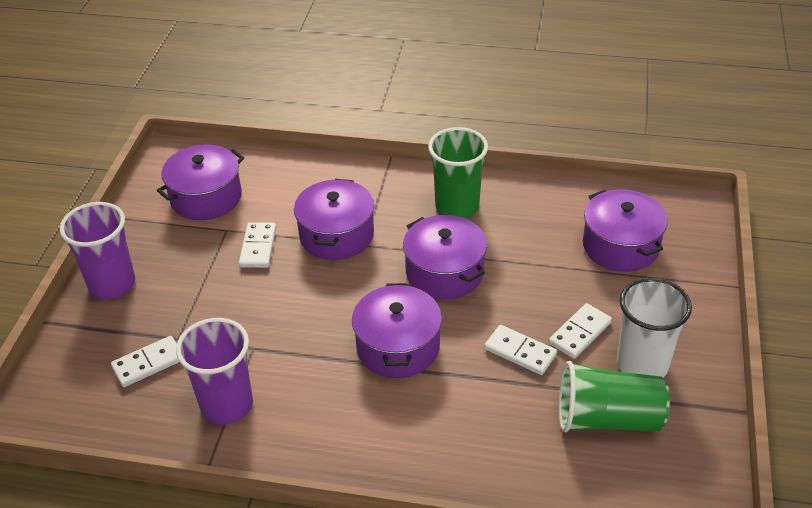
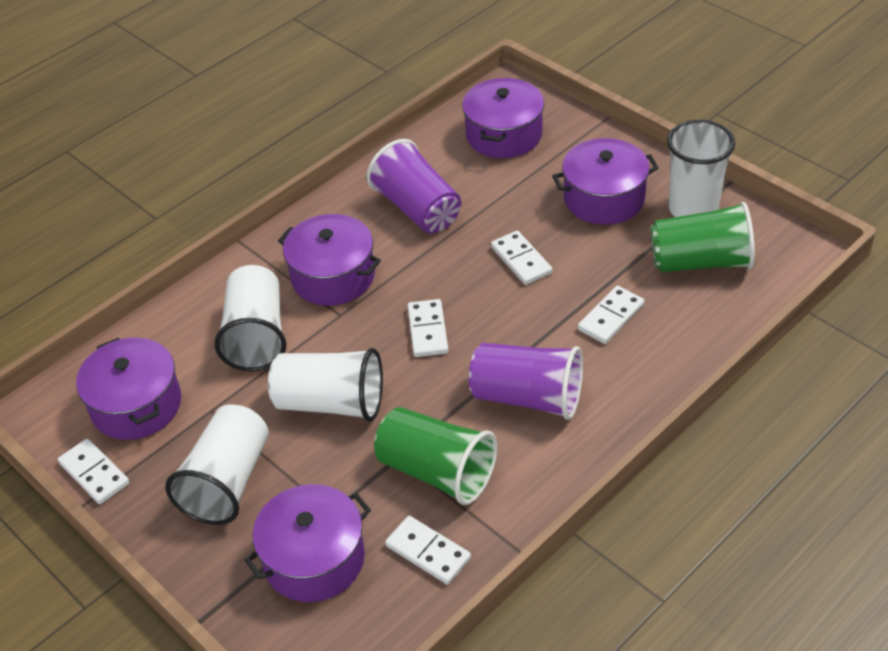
white cup: [617,278,692,377] = 1 -> [165,404,269,525] [214,265,286,371] [268,348,383,422] [667,120,735,217] = 4
white domino: [111,336,179,387] [239,222,276,268] [484,325,557,375] [549,303,612,359] = 4 -> [58,439,130,504] [385,516,471,585] [407,299,449,357] [491,231,552,285] [578,286,645,344] = 5

